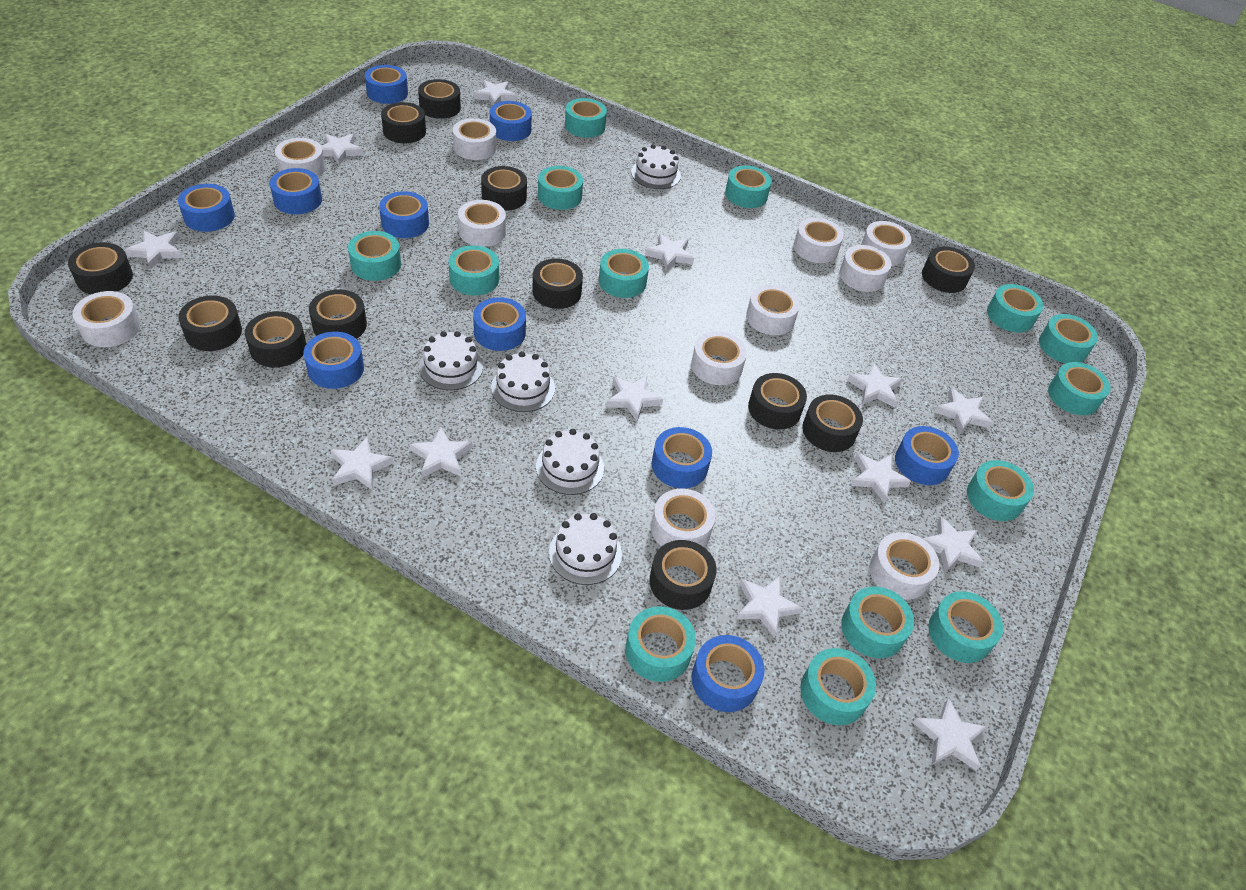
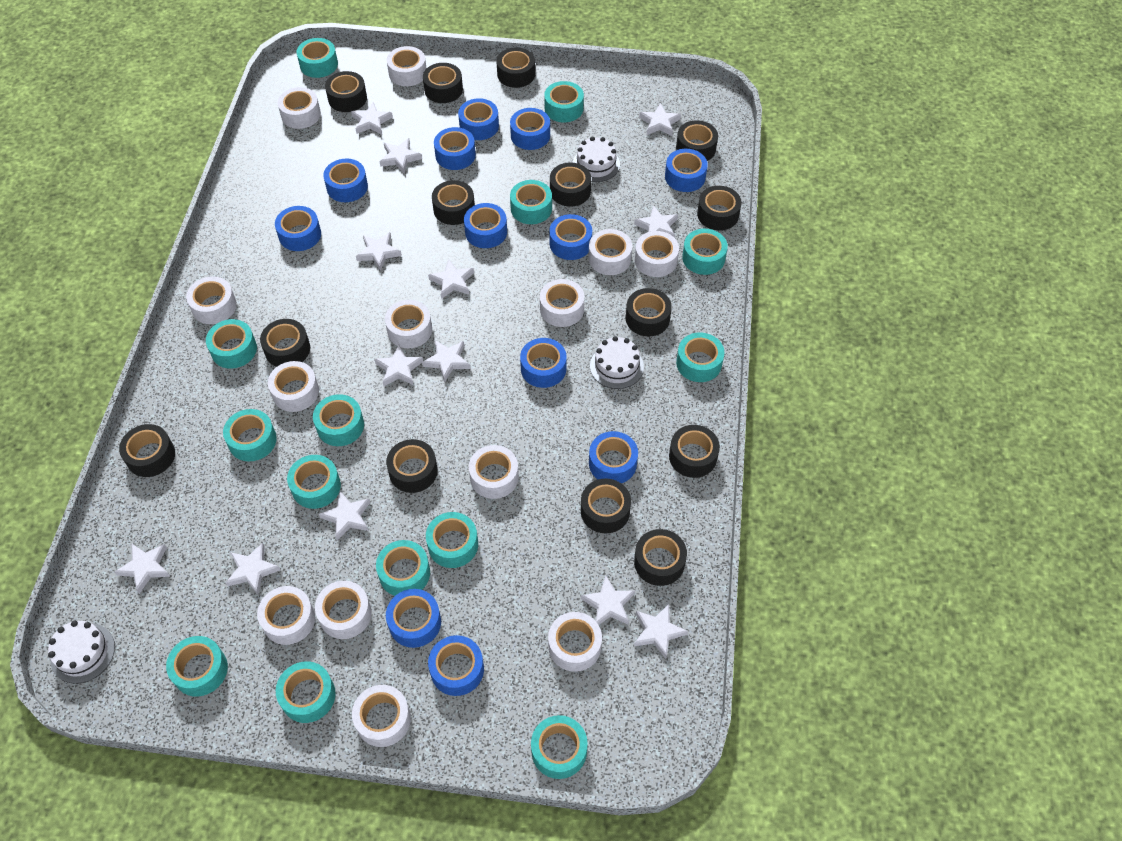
black tape: [68,242,133,294] [178,296,242,351] [245,311,306,368] [309,289,367,339] [381,102,426,143] [418,79,461,119] [481,166,527,211] [532,258,583,309] [649,540,716,610] [748,373,807,430] [802,394,863,452] [922,246,975,293] = 12 -> [119,424,175,477] [260,319,310,367] [325,71,367,112] [386,439,438,493] [423,63,463,103] [432,180,475,225] [496,47,535,88] [550,163,591,207] [581,478,631,534] [626,288,672,336] [634,529,687,586] [669,425,720,478] [676,120,718,161] [697,186,742,230] = 14
blue tape: [178,184,235,232] [270,168,322,214] [303,332,364,389] [365,65,408,104] [379,191,429,238] [473,297,526,351] [490,101,532,141] [652,427,712,488] [691,635,765,712] [895,426,959,485] = 10 -> [275,206,321,251] [323,159,368,202] [386,589,441,648] [428,635,484,696] [434,127,476,170] [458,98,499,140] [464,203,507,248] [510,108,550,150] [520,338,566,388] [549,214,592,260] [589,431,638,483] [665,149,708,192] = 12
white cake: [419,331,483,390] [491,351,555,412] [536,429,604,495] [549,513,622,585] [631,144,681,189] = 5 -> [48,620,115,684] [573,137,620,182] [590,336,644,389] = 3
white tape: [73,291,140,347] [275,138,325,177] [453,118,496,160] [458,200,506,247] [651,489,715,547] [691,331,747,385] [746,285,800,335] [794,218,844,263] [839,245,892,292] [861,221,912,266] [869,532,939,600] = 11 -> [186,276,237,324] [257,586,315,645] [268,361,319,412] [278,87,321,129] [315,581,372,639] [352,685,411,747] [385,300,432,348] [387,46,426,86] [469,445,519,499] [540,279,584,327] [548,612,602,672] [589,229,632,275] [635,231,679,277] = 13

